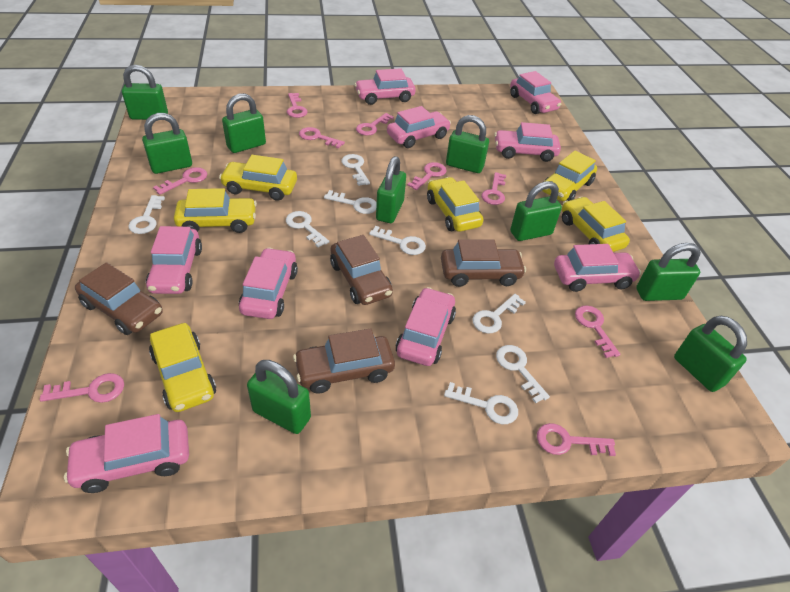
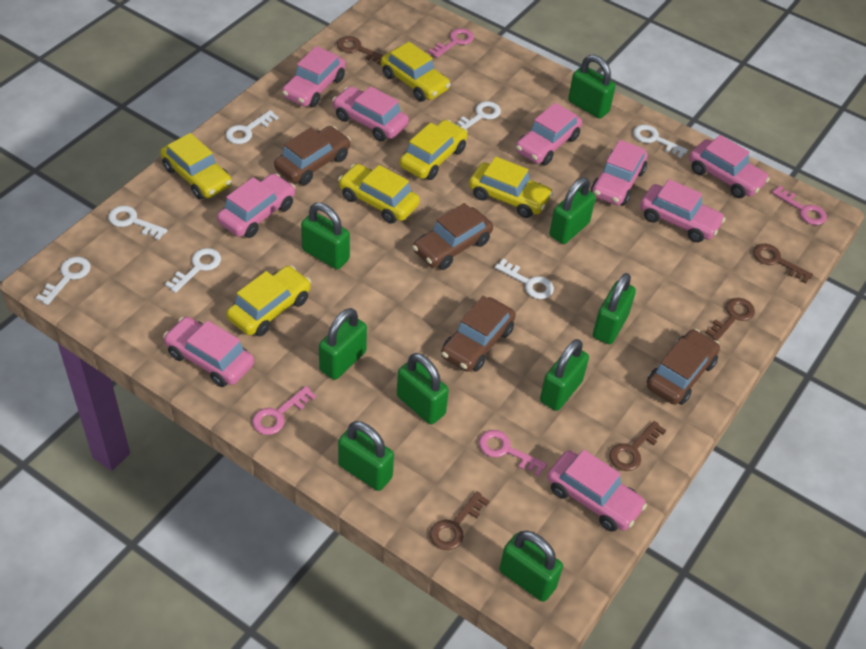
brown key: none = 0 -> [337,36,384,65] [430,491,490,550] [609,421,666,471] [705,298,755,341] [753,244,813,284] = 5
pink key: [40,373,124,403] [153,167,207,195] [287,93,308,118] [299,127,345,149] [356,113,394,136] [407,162,447,190] [481,172,506,205] [537,423,616,456] [575,305,621,358] = 9 -> [252,386,316,435] [428,28,474,58] [479,430,547,477] [772,186,827,225] = 4
white key: [129,195,165,234] [286,211,329,247] [324,190,377,214] [342,154,370,186] [369,226,426,255] [444,382,518,424] [473,294,526,333] [496,345,550,403] = 8 -> [36,257,91,305] [108,206,168,240] [165,248,221,293] [226,110,278,144] [454,101,501,129] [495,258,554,299] [633,125,688,158] = 7

